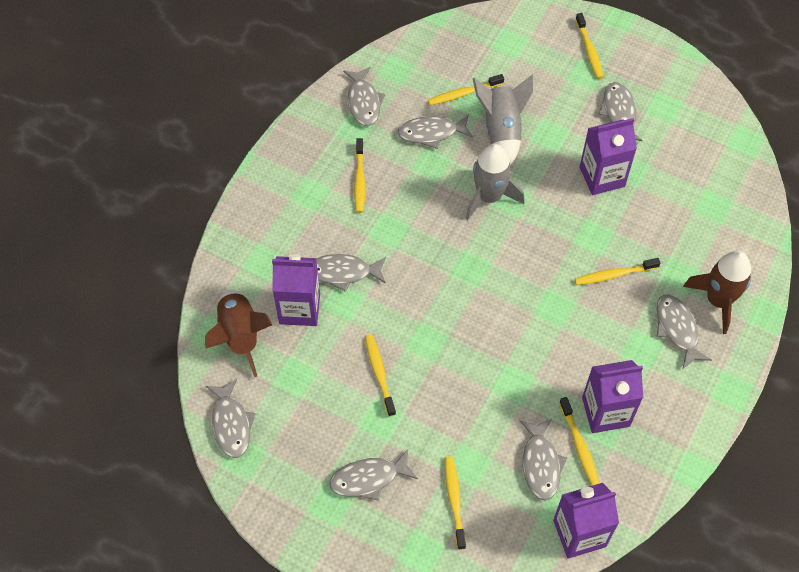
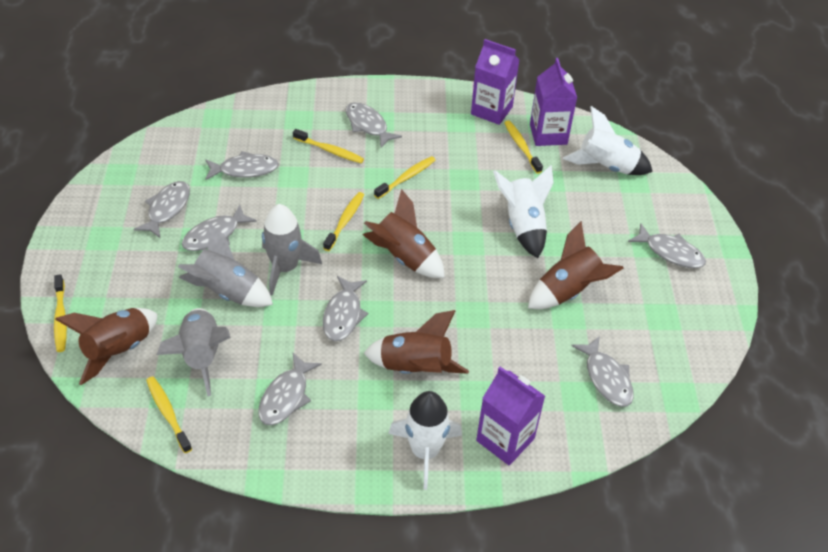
brown rocket: [205,289,272,377] [683,251,751,334] = 2 -> [55,308,157,385] [363,189,445,278] [364,310,469,374] [528,221,624,309] = 4
grey rocket: [466,144,525,220] [473,75,533,165] = 2 -> [157,308,231,396] [178,224,273,307] [262,204,322,296] = 3
purple carton: [272,254,320,326] [553,483,619,559] [580,118,637,195] [582,360,643,433] = 4 -> [471,39,520,125] [476,367,545,465] [530,58,577,146] = 3
white rocket: none = 0 -> [389,391,462,490] [493,165,554,258] [563,106,653,175] = 3
yellow toothbrush: [354,138,365,213] [365,334,396,417] [428,74,504,105] [445,456,466,550] [559,397,600,486] [574,258,661,285] [576,13,603,79] = 7 -> [54,274,67,352] [146,376,192,453] [293,129,364,163] [323,192,364,251] [374,156,435,199] [504,120,543,174] = 6

